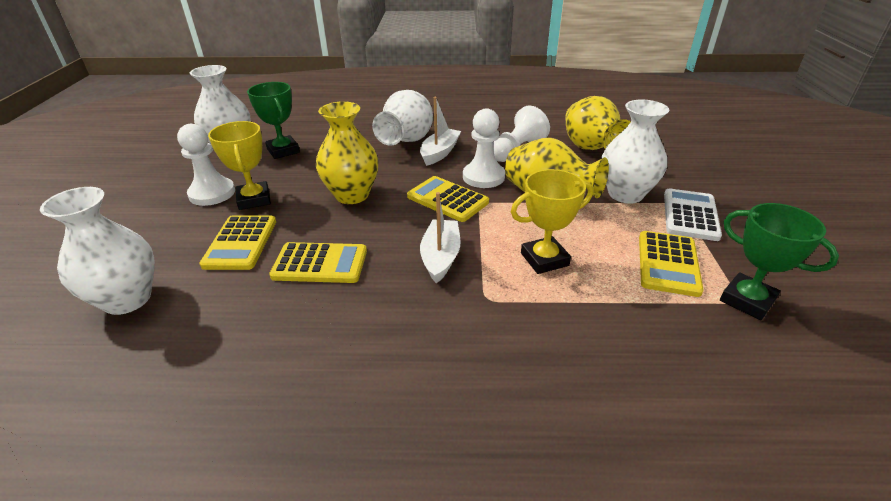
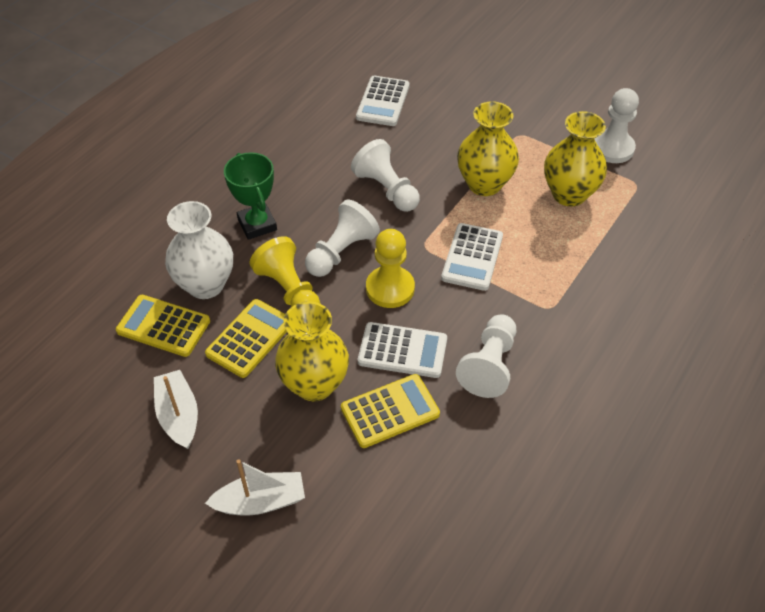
green trophy: [247,82,300,159] [720,203,839,320] = 2 -> [224,152,277,240] = 1
white calculator: [664,188,722,241] = 1 -> [356,76,410,126] [358,322,447,378] [441,223,503,291] = 3
white pawn: [177,124,235,206] [463,108,505,188] [493,106,550,162] = 3 -> [305,200,380,277] [351,139,420,212] [456,314,516,398] [595,88,639,163] = 4
white vase: [40,187,155,315] [190,65,251,144] [372,90,433,146] [601,100,669,203] = 4 -> [165,201,233,299] = 1
yellow calculator: [199,215,276,270] [269,242,367,283] [407,176,489,222] [639,231,704,297] = 4 -> [116,295,210,357] [205,299,287,378] [341,374,440,448] = 3
yellow pawn: none = 0 -> [249,236,320,307] [366,229,415,308] = 2
yellow trophy: [208,121,271,210] [511,169,593,274] = 2 -> none = 0

